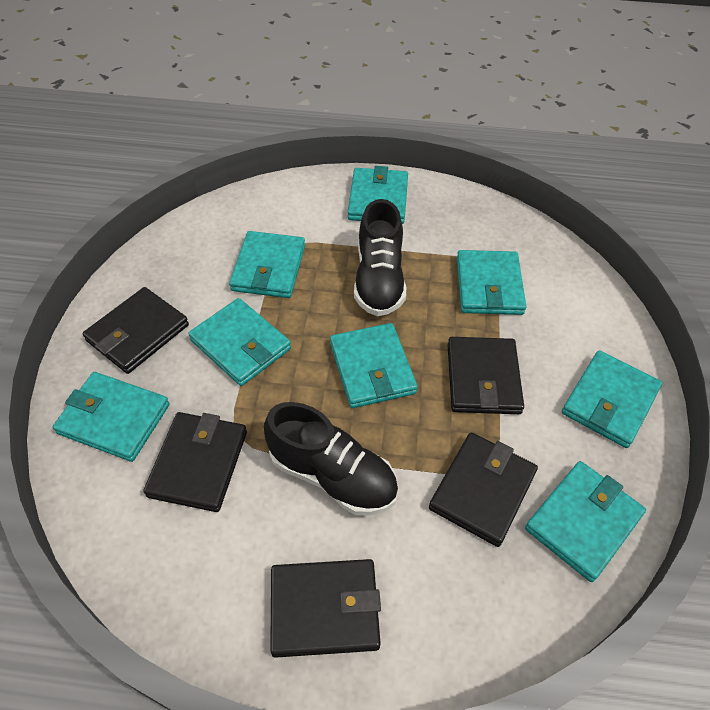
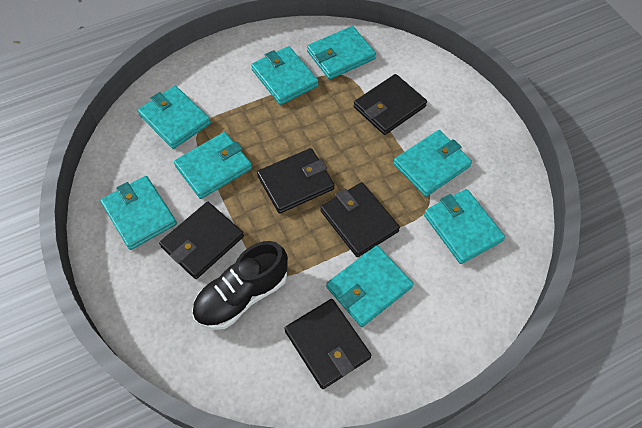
black shoe: [264,402,398,515] [354,199,406,316] = 2 -> [192,241,288,330] = 1

